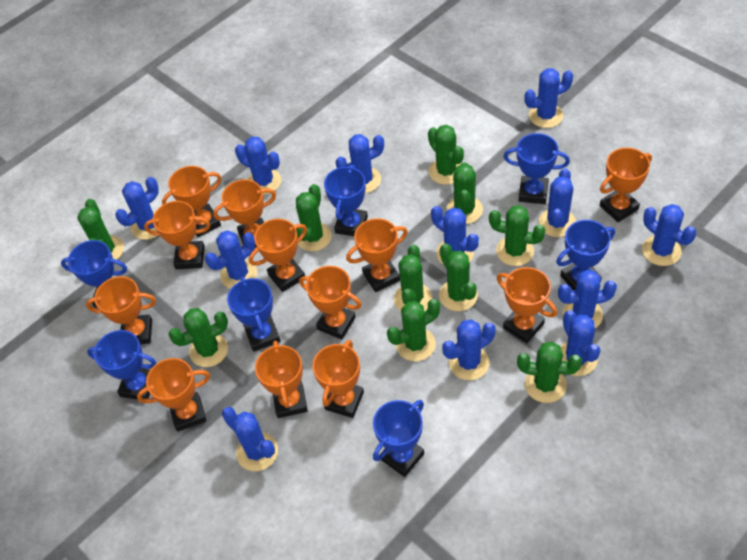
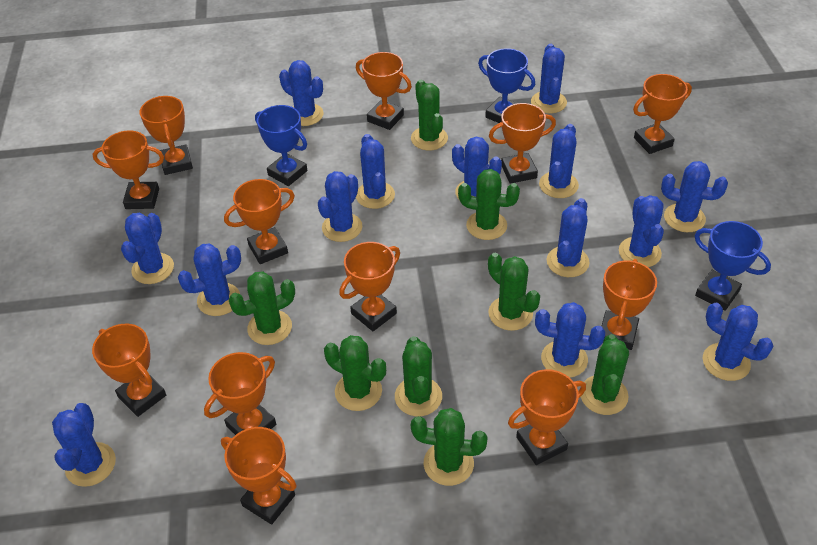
blue cactus: [115,177,159,240] [205,230,257,289] [222,407,278,471] [235,137,281,195] [335,134,384,193] [431,206,479,265] [442,319,496,380] [524,68,573,128] [539,168,576,237] [558,270,617,328] [560,310,600,376] [642,204,696,266] = 12 -> [52,403,116,487] [121,213,174,284] [178,244,241,316] [279,60,323,126] [318,171,362,242] [356,134,395,209] [452,137,502,201] [531,44,567,113] [535,302,605,378] [539,124,579,198] [547,198,589,277] [619,195,664,267] [661,161,728,232] [703,303,773,381] = 14
blue trophy: [61,240,127,308] [87,330,156,399] [227,277,281,352] [324,165,368,236] [373,400,424,477] [503,133,570,204] [556,220,615,290] = 7 -> [255,105,307,186] [478,48,535,123] [694,221,771,311] = 3
green cactus: [77,199,124,260] [168,308,228,367] [296,184,332,252] [387,299,440,361] [394,245,432,311] [428,125,464,185] [439,243,478,311] [446,162,483,224] [489,205,545,266] [517,341,582,403] = 10 -> [229,271,295,345] [324,335,386,411] [395,336,442,416] [411,80,448,151] [411,408,488,486] [458,169,520,240] [488,253,540,331] [581,334,629,415] = 8

